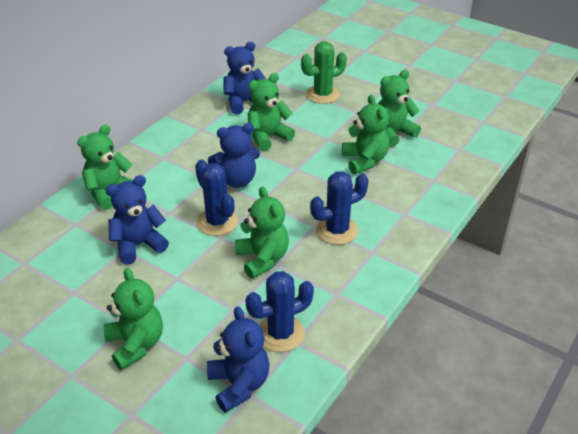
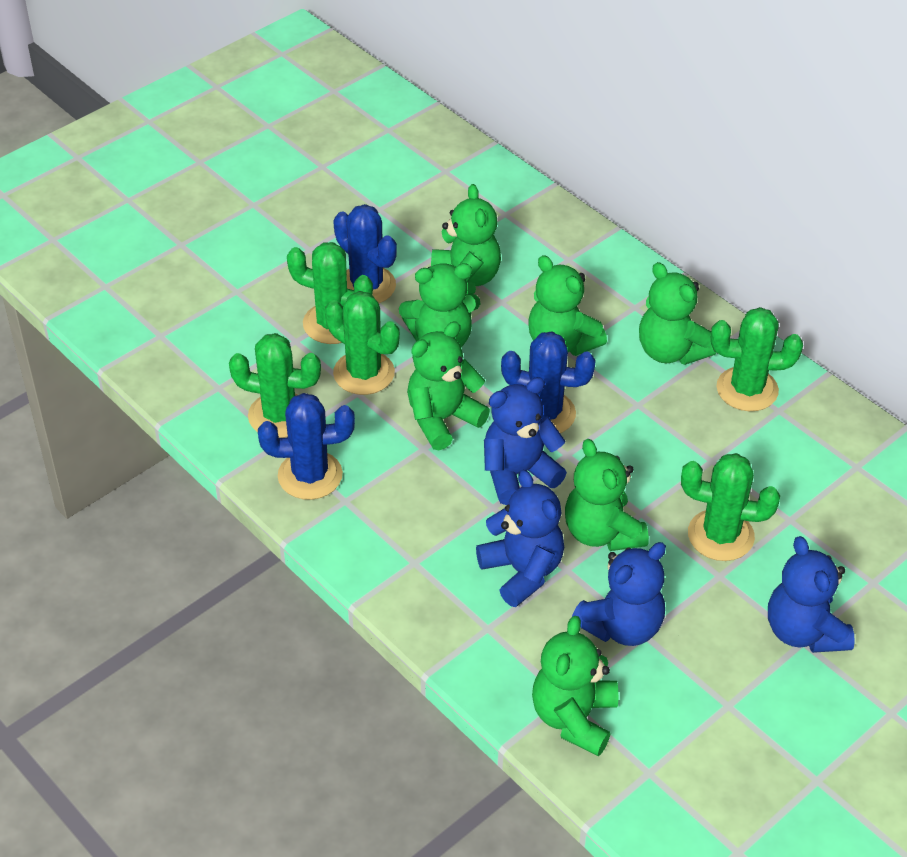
green cactus: [301,41,347,104] = 1 -> [229,333,321,438] [287,242,373,344] [325,291,400,395] [681,453,780,561] [711,307,803,411] = 5
green teddy bear: [77,125,133,210] [104,268,163,370] [235,186,289,279] [247,73,295,151] [342,94,389,174] [378,70,421,147] = 6 -> [399,263,480,347] [407,321,490,450] [431,184,501,294] [528,255,607,356] [532,616,618,756] [565,439,649,551] [639,262,716,365] = 7

